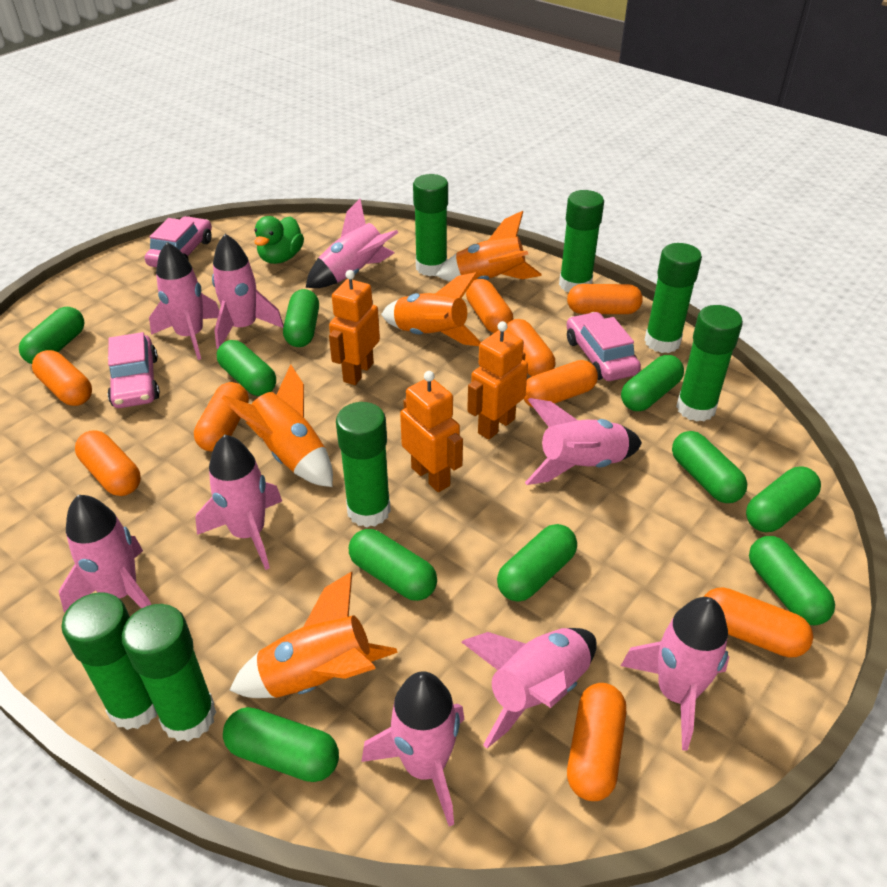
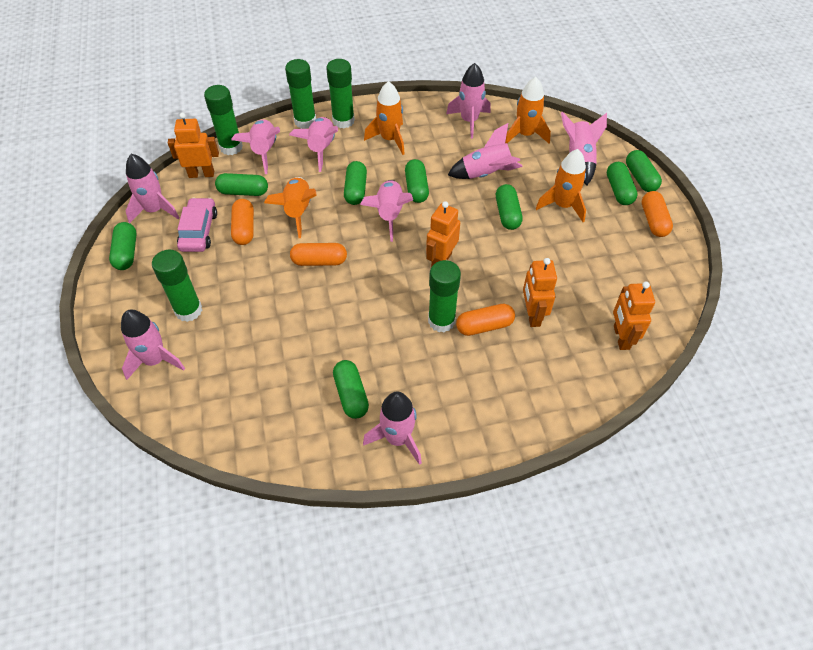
green capsule: [19,307,85,364] [217,340,276,396] [223,707,339,782] [283,289,319,347] [349,529,437,601] [497,524,577,601] [621,355,684,411] [672,431,747,503] [746,467,821,532] [749,536,835,625] = 10 -> [109,222,137,270] [215,173,268,196] [333,360,369,419] [344,161,367,205] [405,159,429,203] [496,184,523,230] [607,162,637,205] [626,150,662,192] = 8
green duck: [254,216,304,264] = 1 -> none = 0
green glue stick: [61,592,157,730] [122,604,216,742] [336,402,391,527] [413,174,448,276] [559,190,604,292] [645,243,702,353] [676,305,743,422] = 7 -> [152,250,202,322] [204,85,243,155] [285,59,316,129] [326,59,355,128] [428,260,461,332] = 5
orange capsule: [32,350,92,406] [75,430,141,496] [194,382,249,451] [466,279,513,333] [506,319,555,376] [524,360,598,407] [567,284,643,314] [567,683,626,801] [704,587,813,658] = 9 -> [231,199,254,245] [290,243,347,266] [456,304,515,336] [642,191,673,237] = 4
orange robot: [329,270,380,385] [400,371,463,492] [467,321,528,440] = 3 -> [168,113,219,178] [426,201,460,267] [523,258,557,327] [613,282,655,350] = 4
pink car: [107,332,160,408] [145,216,212,267] [566,312,641,381] = 3 -> [177,198,217,252] = 1

